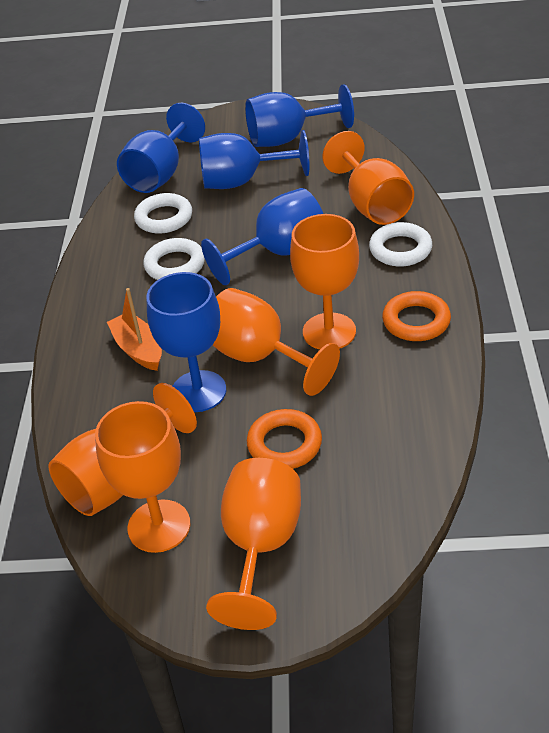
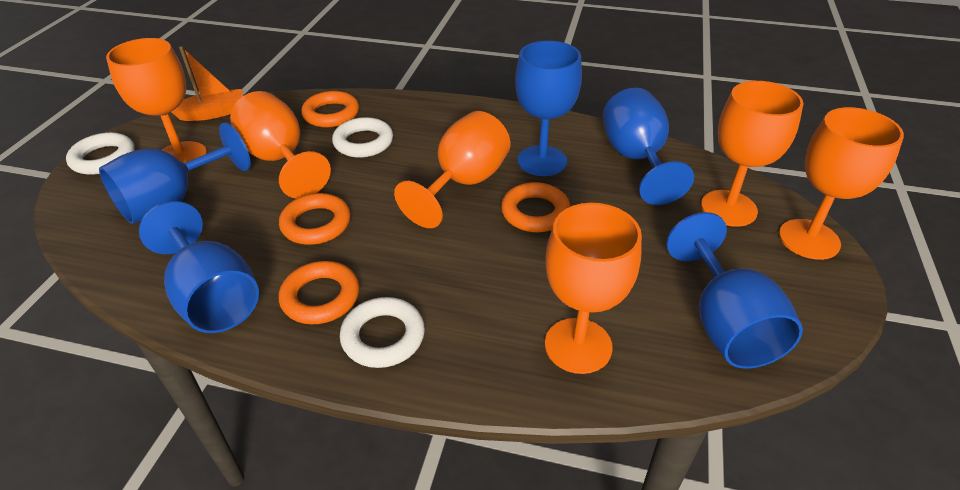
orange ring: [247,409,322,469] [382,291,451,341] = 2 -> [279,193,351,245] [279,261,359,324] [301,91,359,127] [501,182,571,232] = 4

